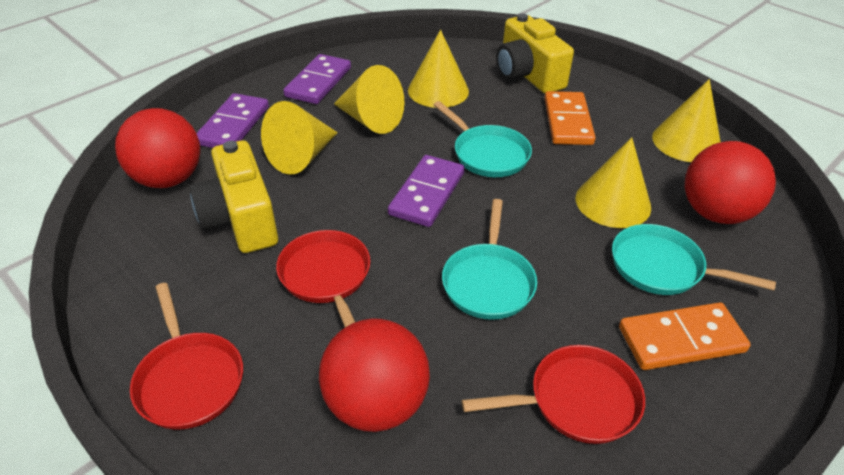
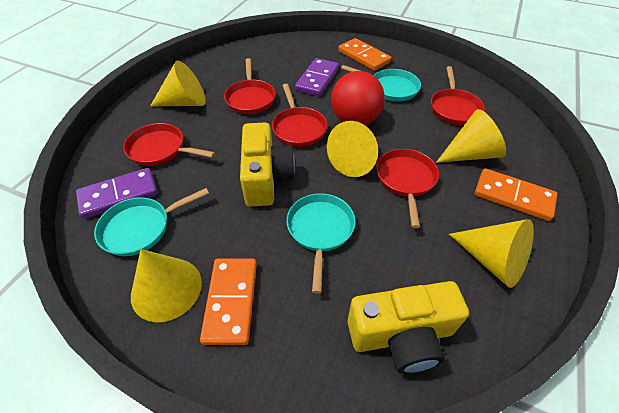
orange domino: [544,91,595,145] [619,302,751,370] = 2 -> [200,258,257,345] [338,38,391,71] [474,168,557,221] = 3
purple domino: [197,93,269,148] [283,54,351,104] [388,155,465,227] = 3 -> [76,168,158,219] [295,58,339,96] = 2
red ball: [115,108,201,188] [319,319,430,432] [685,141,776,224] = 3 -> [331,71,385,125] = 1
red pan: [130,283,243,429] [276,230,370,327] [461,345,645,444] = 3 -> [123,123,215,166] [224,58,275,114] [272,84,327,147] [376,149,439,228] [431,66,485,125] = 5

